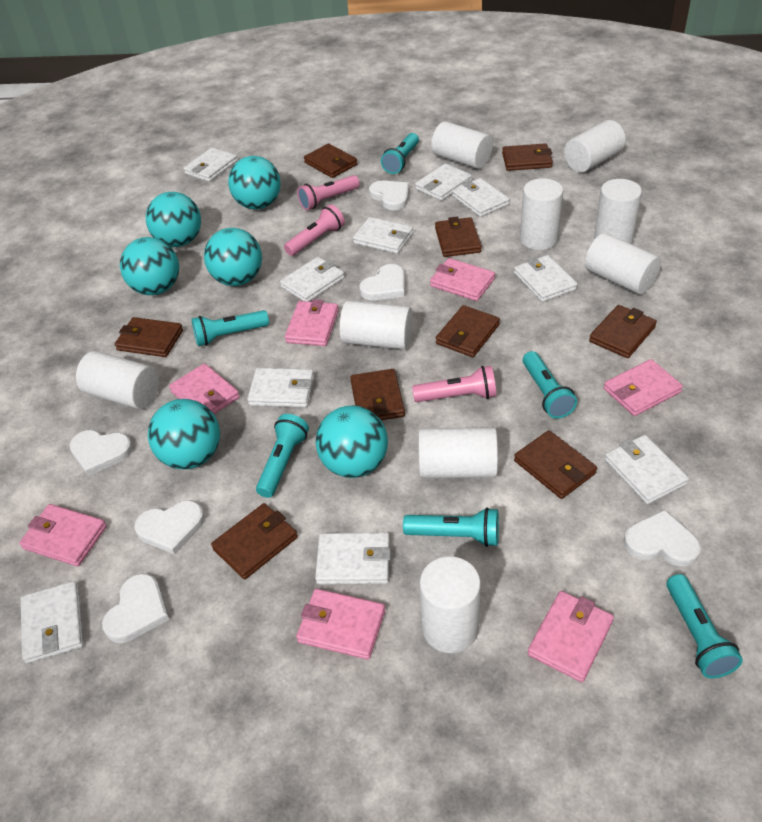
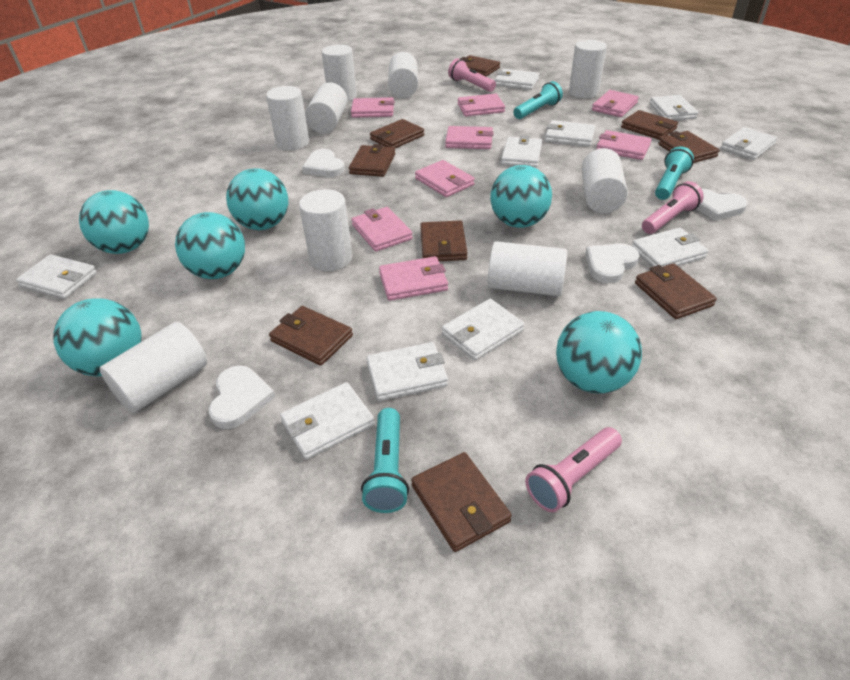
pink wallet: [19,504,107,566] [169,363,240,414] [285,299,339,346] [296,589,385,660] [430,258,495,301] [528,591,614,682] [604,359,683,416] = 7 -> [351,97,394,118] [351,207,413,252] [379,256,448,301] [415,160,475,197] [445,126,494,149] [458,93,505,116] [592,90,639,117] [596,130,652,160] = 8
turquoise flashlight: [192,310,269,346] [256,414,309,498] [381,133,419,174] [403,508,499,547] [523,351,577,419] [666,574,743,678] = 6 -> [361,408,409,513] [514,81,563,119] [655,146,694,200] = 3
white heart: [69,430,133,476] [102,573,170,643] [134,500,205,555] [359,264,405,300] [369,181,409,210] [624,509,701,567] = 6 -> [209,366,276,429] [302,149,345,177] [585,244,639,283] [696,189,748,221] = 4

